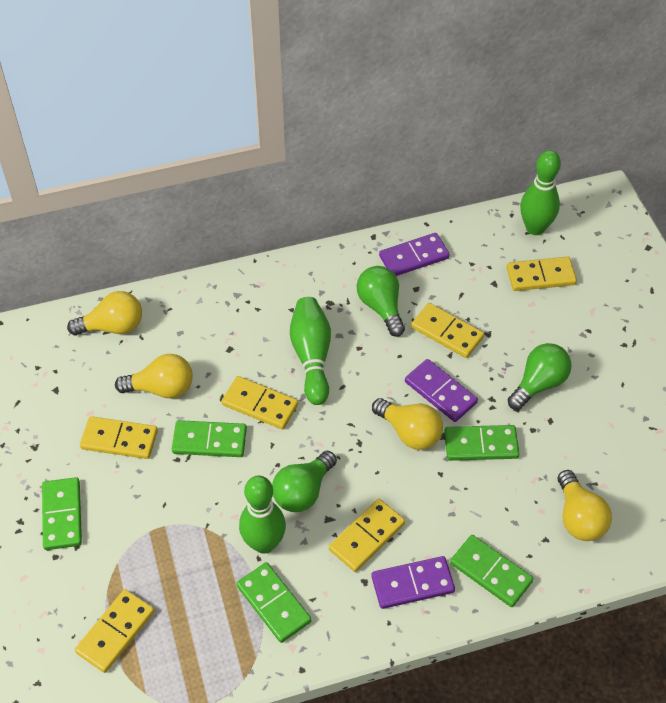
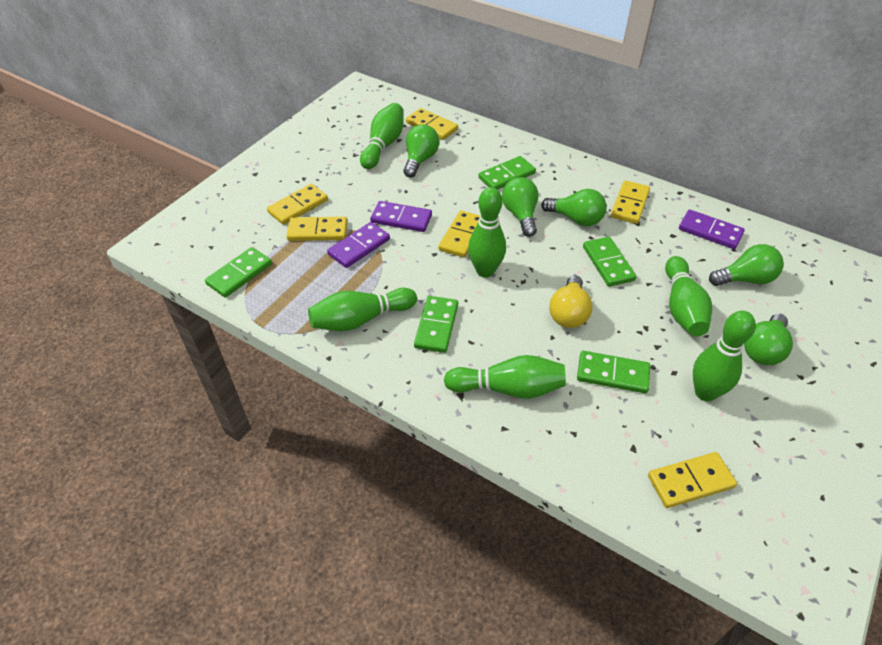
green bowling pin: [239,476,286,554] [290,297,331,405] [520,150,561,235] = 3 -> [308,288,417,331] [360,103,403,169] [444,355,566,399] [468,187,506,277] [665,256,712,336] [693,311,756,401] = 6
green light bulb: [272,451,337,512] [357,266,405,337] [508,343,572,410] = 3 -> [403,124,439,177] [502,177,538,237] [541,189,607,226] [709,244,784,286] [744,314,793,365] = 5
yellow light bulb: [67,291,142,335] [115,354,193,398] [372,398,443,450] [558,470,612,541] = 4 -> [549,275,593,328] = 1

